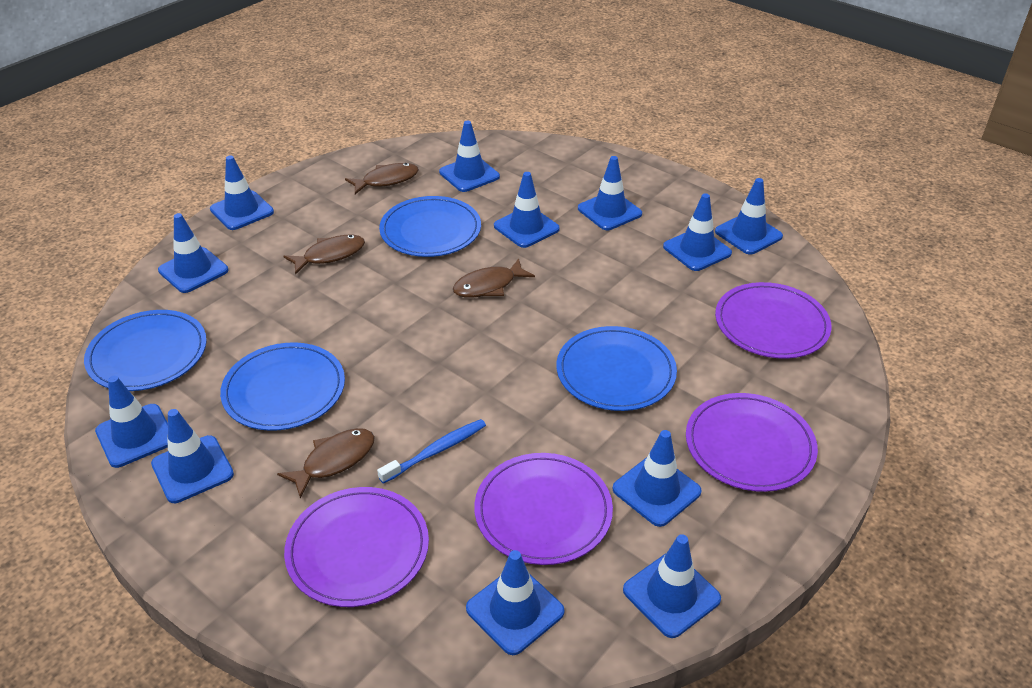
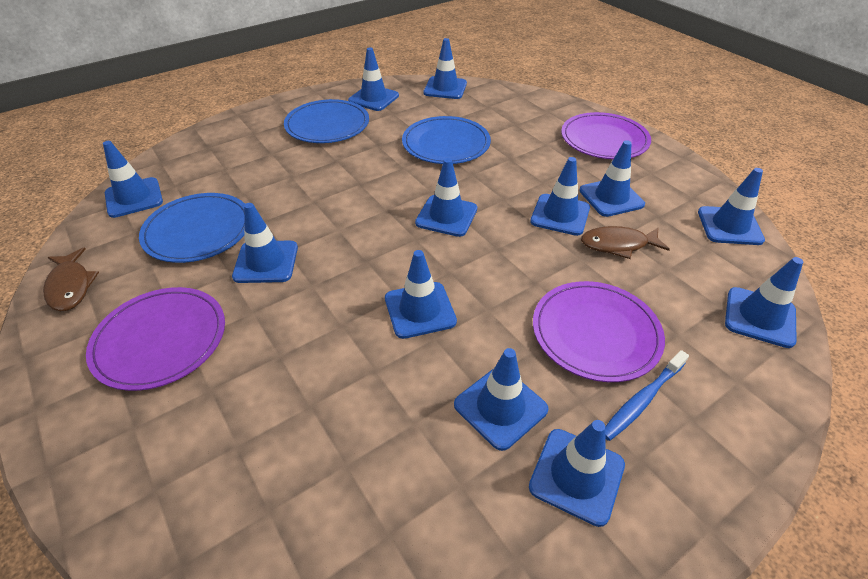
blue plate: [84,310,207,391] [220,342,345,431] [379,196,481,257] [557,326,677,411] = 4 -> [139,193,245,263] [284,99,369,143] [402,116,491,164] = 3
brown fish: [277,428,375,499] [283,235,365,275] [345,163,419,194] [453,258,535,298] = 4 -> [43,247,99,311] [581,226,670,259] = 2
purple plate: [284,487,429,607] [474,453,613,565] [686,393,818,492] [715,282,832,359] = 4 -> [86,287,225,391] [533,281,665,382] [561,112,651,159] = 3

